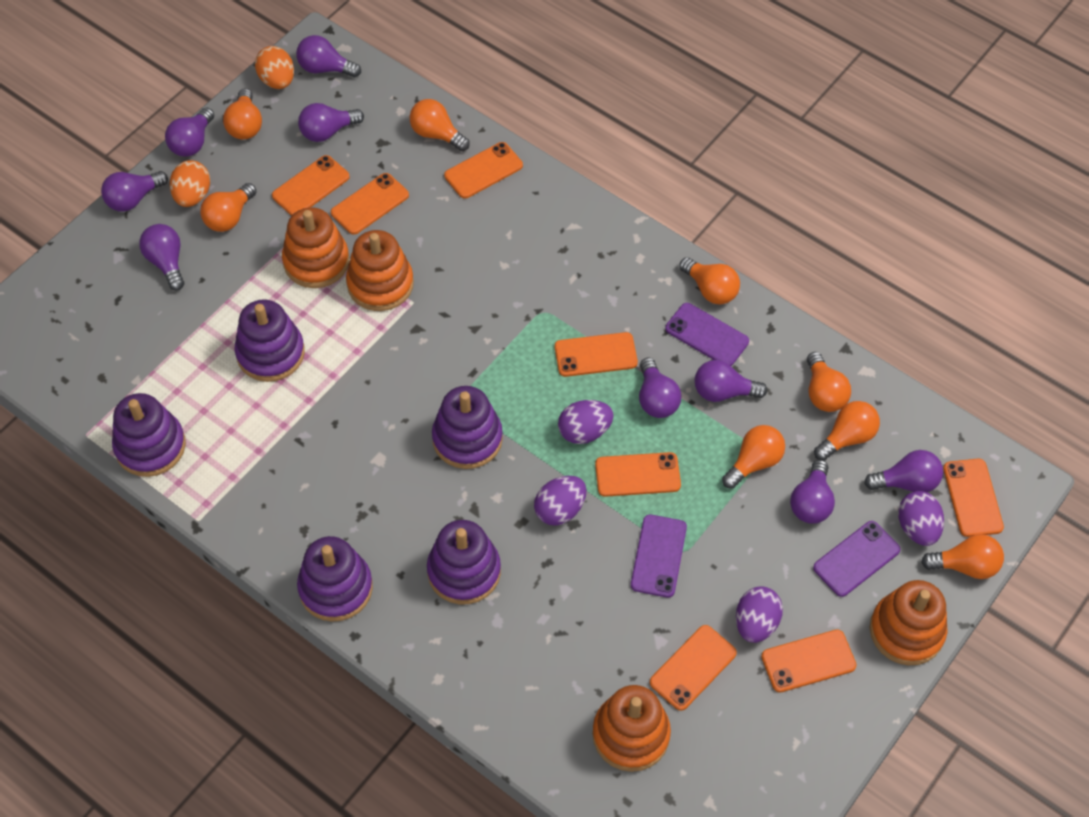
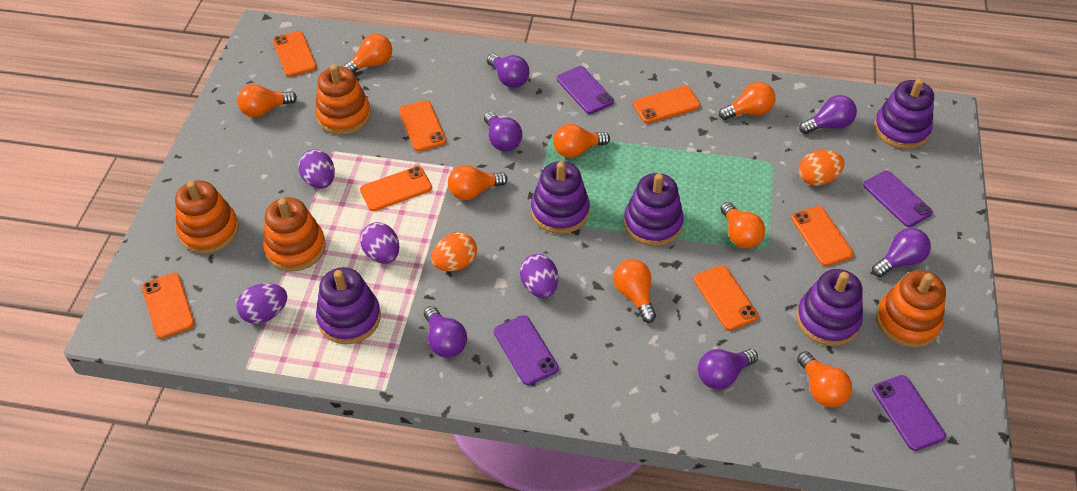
orange phone: [272,155,350,216] [331,173,409,235] [444,142,523,199] [555,332,638,377] [595,452,681,497] [650,625,737,711] [761,630,856,693] [943,459,1004,537] = 8 -> [142,273,195,339] [273,31,317,77] [360,166,432,211] [399,100,446,151] [633,86,700,123] [694,265,759,331] [791,206,854,266] = 7
purple light bulb: [101,171,168,212] [139,224,184,291] [165,107,214,157] [296,35,361,77] [298,103,364,142] [639,358,681,418] [695,360,767,402] [790,460,835,524] [864,450,943,492] = 9 -> [424,306,467,358] [484,112,523,151] [487,54,529,88] [698,349,758,389] [799,95,857,134] [872,228,931,277] = 6
purple phone: [631,514,687,598] [665,303,749,366] [813,521,900,597] = 3 -> [494,315,559,385] [557,66,614,114] [863,171,933,227] [872,375,946,451] = 4

